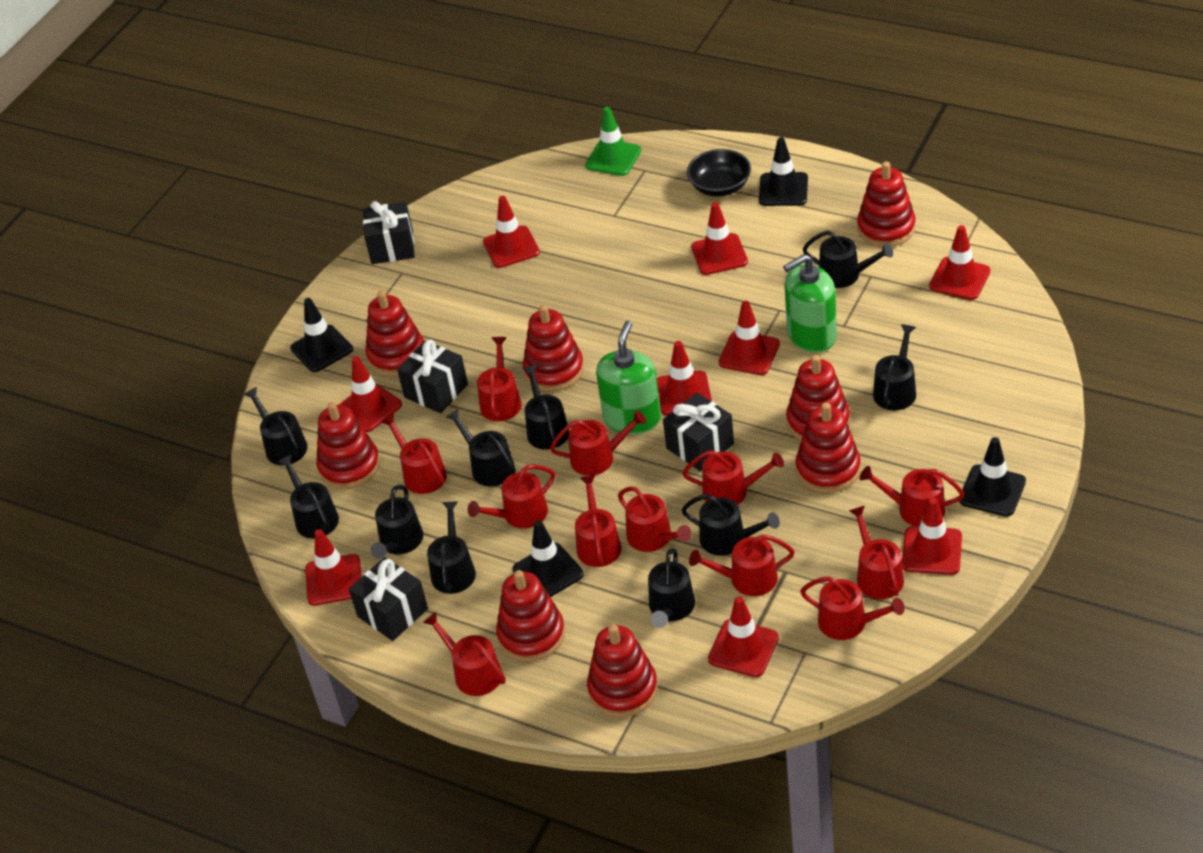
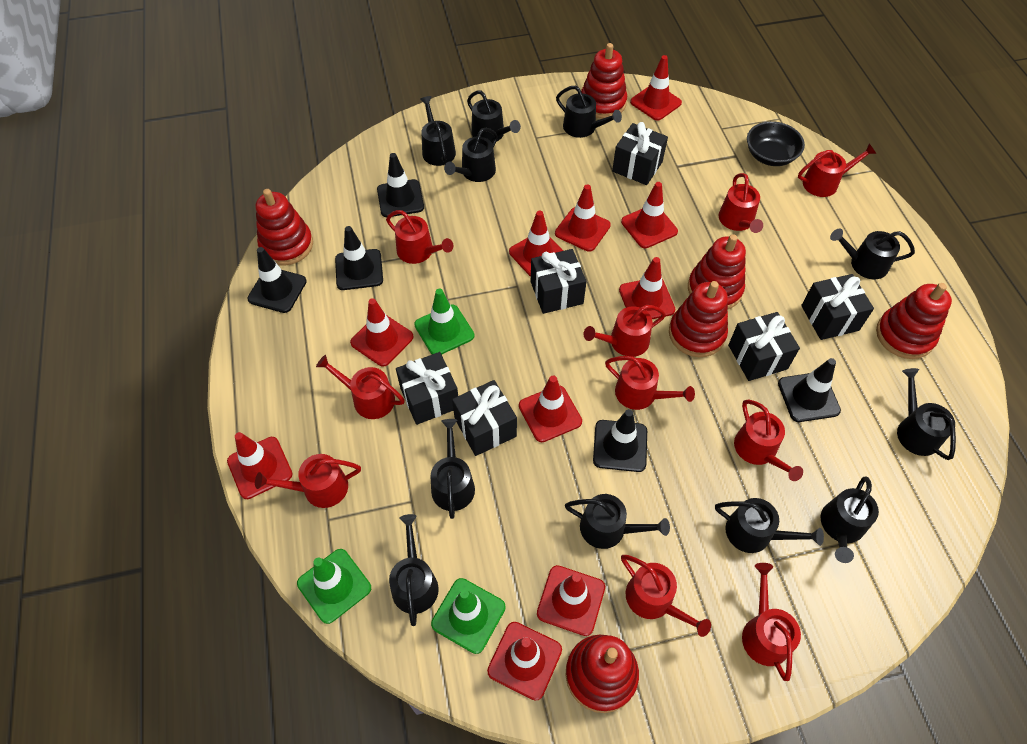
black gift: [349,557,428,641] [363,201,415,264] [397,340,468,413] [663,393,734,471] = 4 -> [396,352,458,425] [452,380,517,456] [531,249,587,314] [612,122,668,185] [728,312,800,381] [801,274,874,340] = 6
black traffic cone: [290,298,353,372] [512,520,584,597] [759,137,808,206] [959,437,1026,517] = 4 -> [247,247,307,313] [335,226,383,290] [377,153,424,217] [593,409,647,472] [778,358,841,422] = 5
black watering can: [244,387,307,465] [277,454,339,539] [371,485,423,559] [427,502,476,594] [446,409,516,487] [522,364,569,450] [648,548,695,628] [682,494,780,556] [803,231,893,288] [873,324,916,410] = 10 -> [389,514,439,626] [420,96,456,166] [430,419,475,519] [444,128,498,182] [467,90,521,142] [556,86,622,138] [565,494,670,549] [715,498,824,553] [821,477,879,563] [830,229,915,279] [897,368,956,460] = 11
green soap dispenser: [596,321,661,434] [783,254,837,353] = 2 -> none = 0
green traffic cone: [585,107,641,176] = 1 -> [297,549,371,624] [414,289,474,354] [431,578,506,654] = 3
red stacking toy: [316,402,380,489] [365,291,424,376] [496,570,565,662] [523,305,584,391] [587,624,658,717] [786,355,850,441] [796,402,861,493] [857,161,916,247] = 8 -> [256,189,313,266] [565,635,639,713] [581,43,627,119] [669,281,728,357] [688,234,746,309] [876,283,952,359] = 6
red traffic cone: [305,529,362,606] [339,356,402,432] [483,196,540,268] [657,341,712,415] [691,202,748,275] [708,596,779,677] [718,301,780,375] [902,497,962,575] [929,225,991,300] = 9 -> [227,432,292,499] [350,298,414,367] [487,622,562,701] [509,210,563,277] [519,376,582,442] [537,565,605,636] [555,184,611,252] [619,257,676,319] [621,182,678,248] [630,55,682,121] = 10
red watering can: [381,414,447,494] [423,612,506,696] [468,464,555,529] [477,337,522,421] [550,410,646,476] [575,475,621,567] [618,487,692,552] [682,450,784,505] [689,535,795,596] [800,576,905,640] [849,506,904,599] [859,466,965,526] = 12 -> [255,454,361,508] [316,355,405,419] [386,210,453,264] [584,305,666,357] [605,356,695,410] [621,555,711,637] [719,173,763,233] [734,400,803,481] [742,563,801,681] [798,144,876,197] = 10

